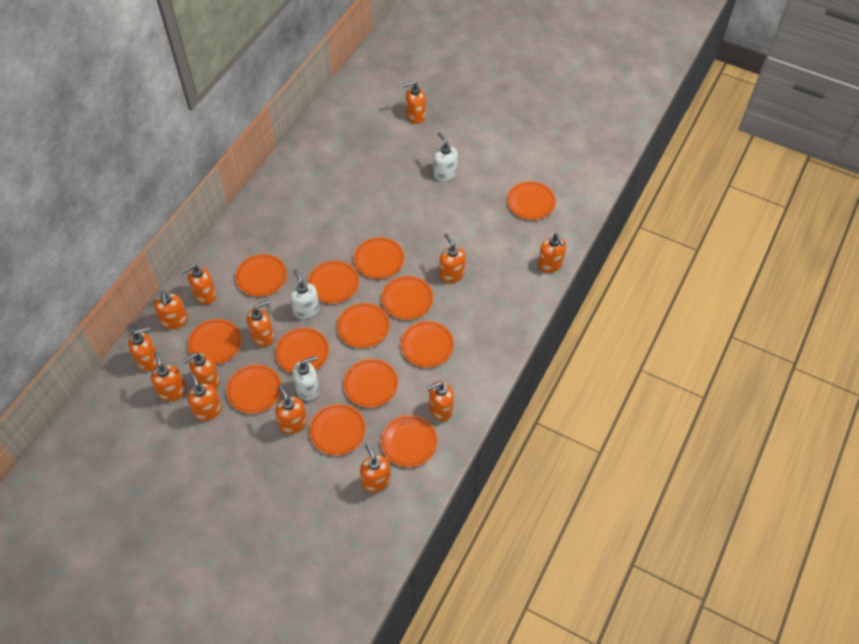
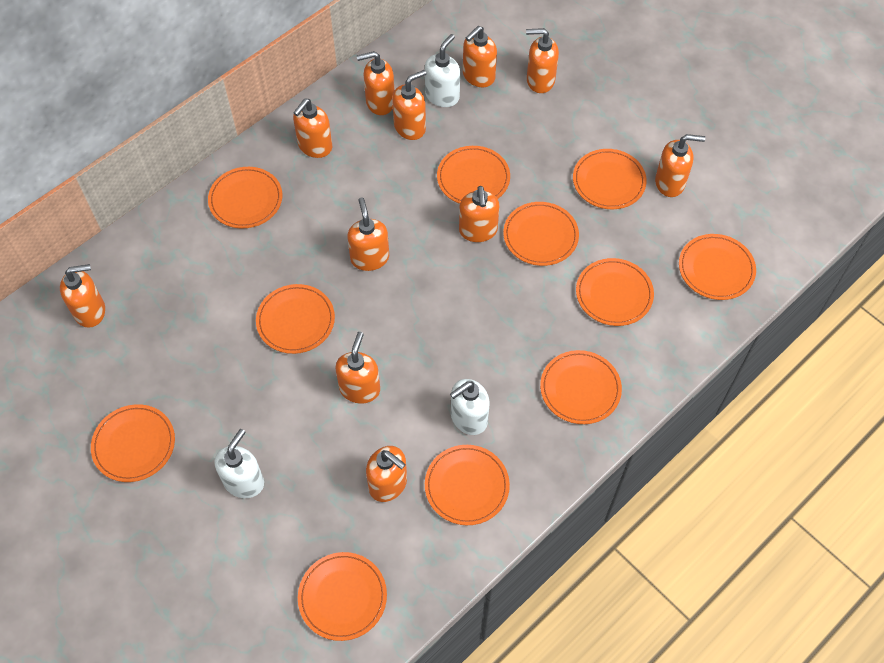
orange plate: [188,319,242,365] [226,364,282,414] [235,254,287,297] [275,327,329,373] [308,260,359,303] [309,404,366,455] [337,303,390,348] [343,359,398,408] [354,237,404,279] [381,276,433,320] [381,415,437,467] [400,321,454,367] [507,181,556,220] = 13 -> [91,404,175,482] [208,167,282,229] [256,284,335,354] [298,552,387,641] [425,445,510,525] [437,146,510,204] [503,202,579,266] [540,350,622,424] [573,149,647,209] [576,258,654,326] [679,234,756,300] = 11
orange soap dispenser: [128,326,157,371] [151,352,186,401] [154,291,188,329] [181,264,216,305] [183,353,220,389] [187,372,222,421] [247,300,274,347] [275,385,307,434] [360,443,391,492] [402,81,426,124] [426,381,454,421] [439,233,466,283] [538,233,566,273] = 13 -> [60,264,105,328] [293,98,332,158] [335,332,380,404] [347,197,389,271] [357,51,395,115] [366,446,407,502] [392,70,426,140] [459,186,499,242] [463,26,497,87] [526,28,559,93] [655,134,705,197] = 11

